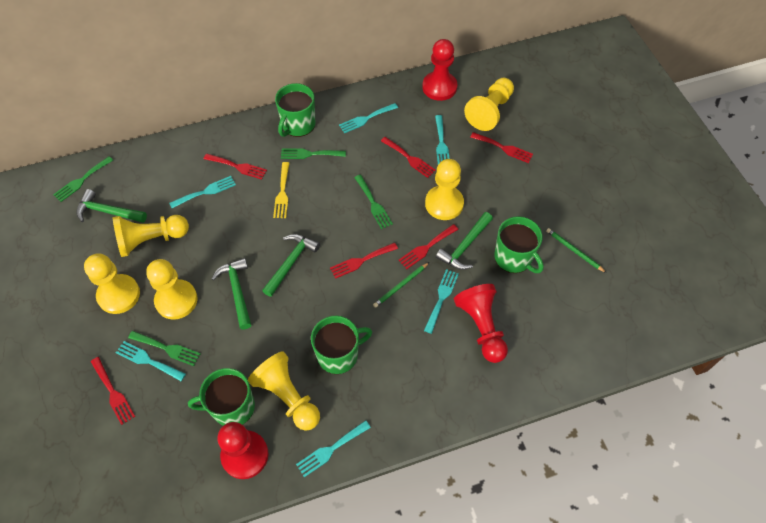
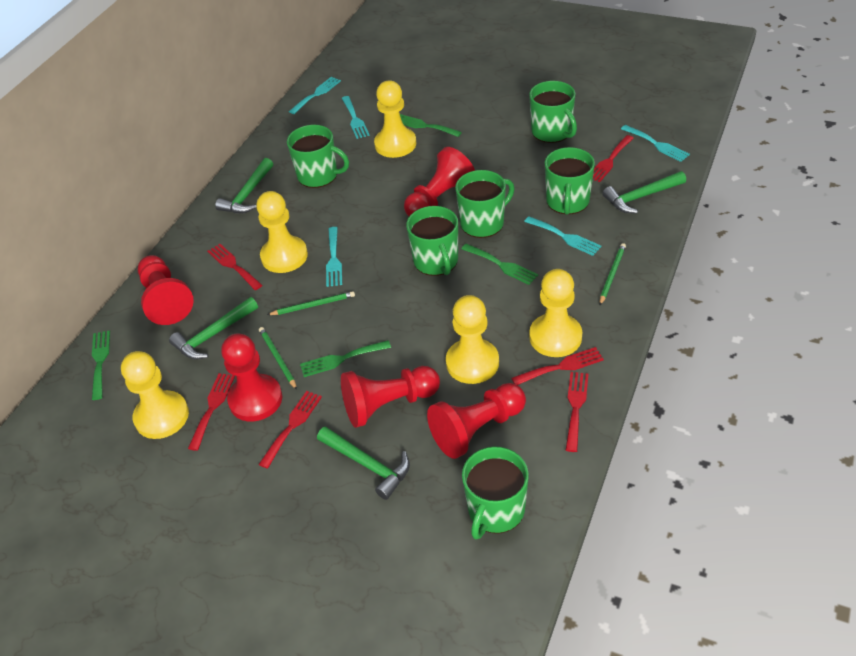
green mug: [188,368,255,425] [275,83,316,137] [311,316,372,374] [494,216,544,273] = 4 -> [287,125,349,188] [406,206,458,276] [455,170,515,238] [462,447,529,539] [529,81,577,143] [545,147,595,215] = 6
green pencil: [373,262,429,308] [546,228,606,273] = 2 -> [259,327,297,390] [267,291,355,315] [600,243,626,305] = 3
red pawn: [217,422,268,479] [422,39,457,101] [454,284,508,363] = 3 -> [138,255,194,325] [221,333,282,422] [341,366,440,428] [404,147,475,216] [427,383,526,459] = 5
turquoise fork: [116,341,186,381] [169,176,236,208] [296,420,371,477] [339,103,398,133] [424,269,459,334] [435,115,449,165] = 6 -> [289,77,341,114] [326,227,342,287] [342,96,370,139] [524,216,601,256] [621,125,690,162] = 5
yellow fork: [273,162,290,218] = 1 -> none = 0
yellow pawn: [84,253,140,314] [113,215,189,257] [146,259,198,320] [248,351,320,431] [425,159,464,220] [464,78,514,131] = 6 -> [121,351,189,439] [256,191,308,273] [374,81,416,158] [446,295,499,384] [529,269,582,357] = 5

